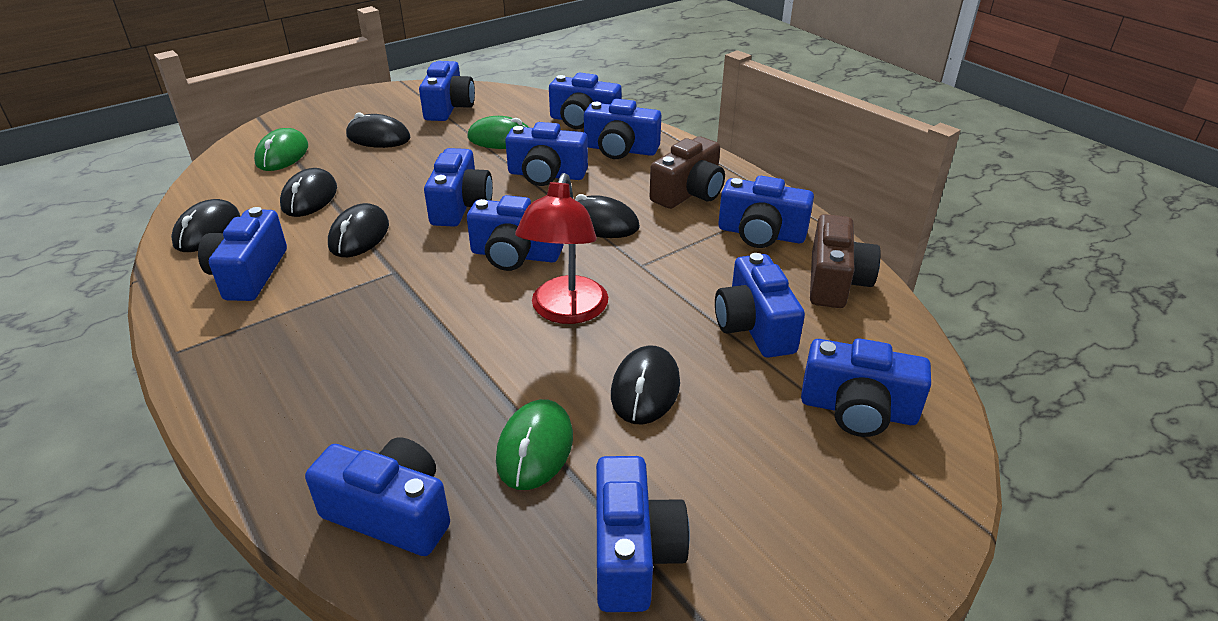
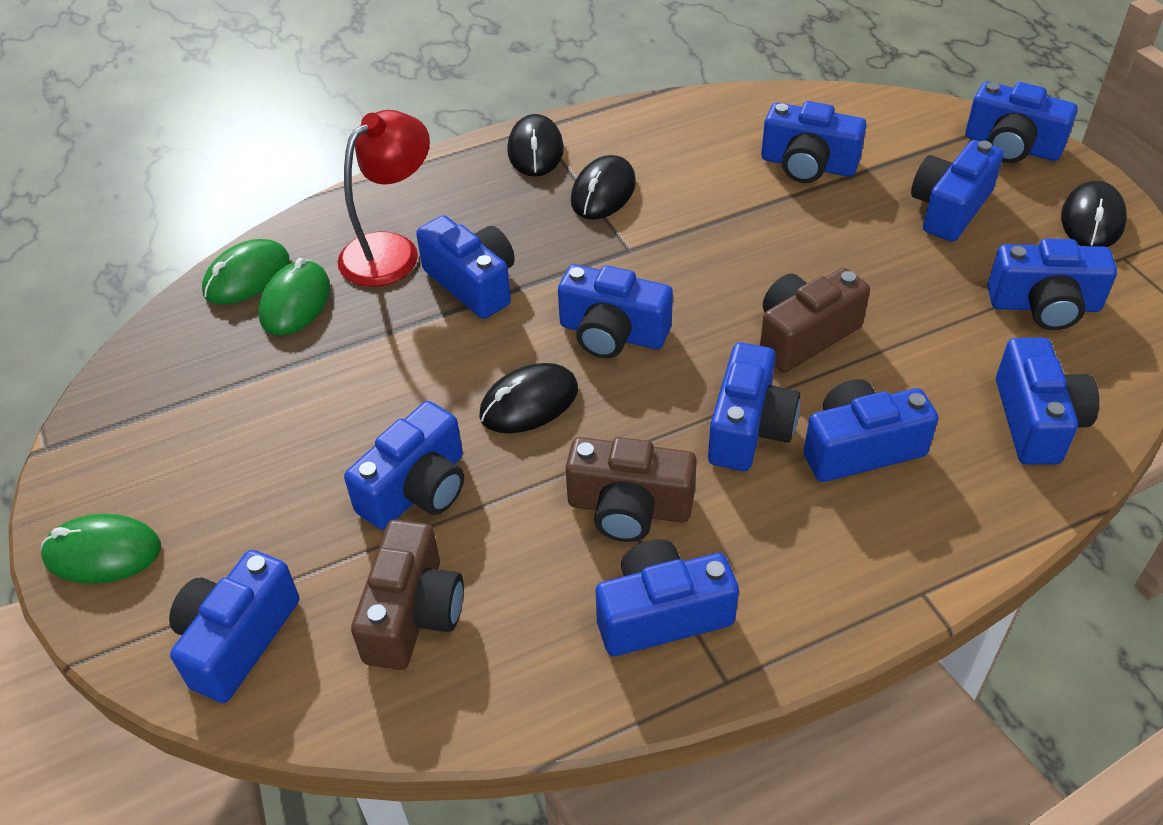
black mouse: [171,199,240,252] [280,168,337,217] [328,203,389,257] [346,112,411,148] [575,194,640,238] [611,345,680,425] = 6 -> [479,363,578,433] [507,114,564,177] [571,155,636,219] [1061,181,1127,247] = 4
brown camera: [650,136,725,209] [810,214,881,308] = 2 -> [351,520,464,670] [565,437,697,542] [760,268,870,372] = 3

